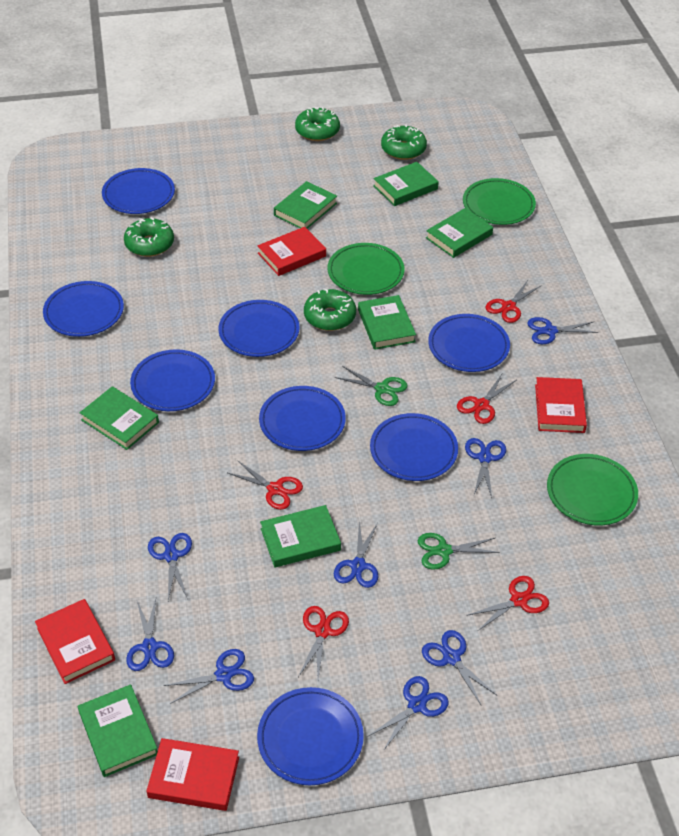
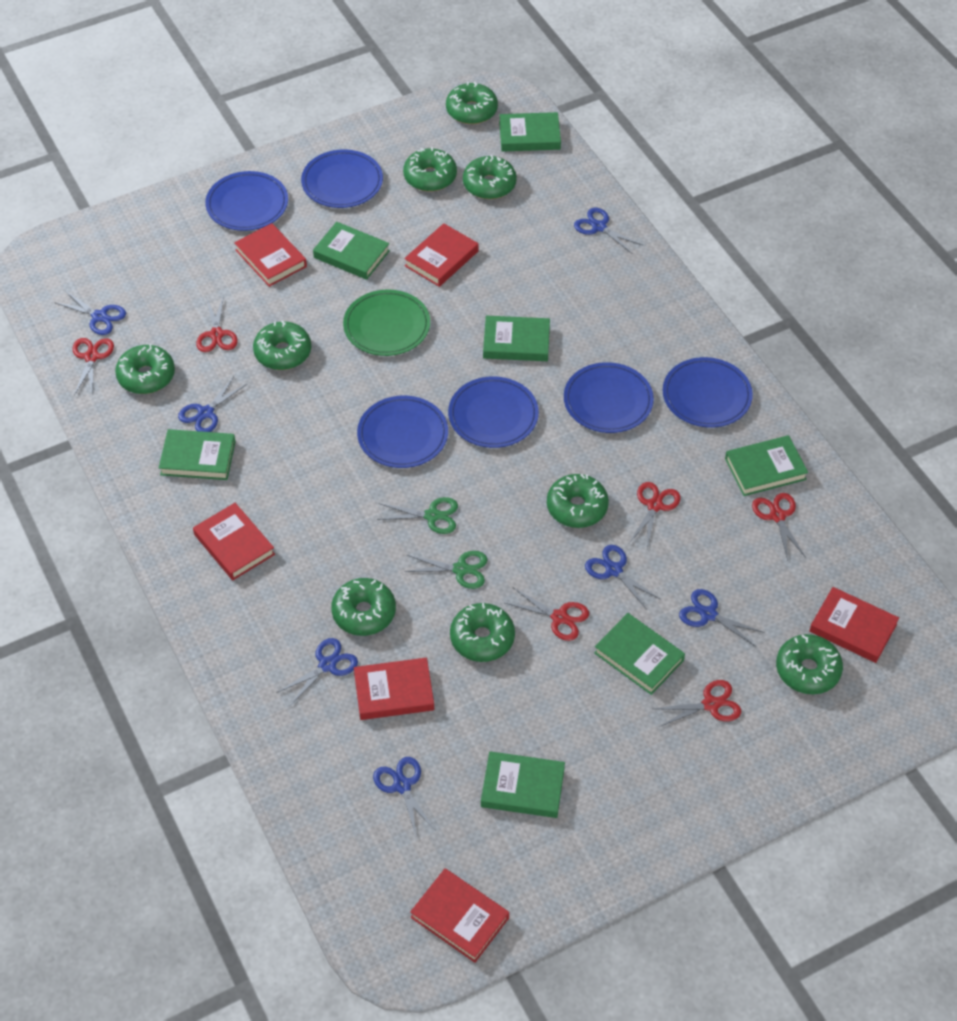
blue plate: [43,281,124,337] [102,168,175,214] [130,349,215,411] [218,300,300,357] [257,687,364,785] [259,386,346,451] [370,413,458,481] [428,314,510,372] = 8 -> [205,171,288,231] [301,149,383,208] [357,396,448,468] [448,376,539,448] [564,362,654,433] [663,357,753,428] = 6
blue scissors: [126,598,174,671] [148,533,192,601] [164,649,254,704] [334,521,378,588] [368,676,449,751] [422,630,497,705] [465,438,506,498] [527,317,598,344] = 8 -> [54,291,126,335] [178,376,248,432] [276,638,358,706] [373,757,437,838] [574,208,642,254] [585,545,660,610] [679,589,764,646] = 7
green donut: [124,218,174,257] [295,107,340,141] [304,288,356,331] [381,124,427,160] = 4 -> [115,344,175,394] [253,320,311,370] [331,578,396,636] [403,147,457,192] [446,82,498,124] [450,603,515,662] [463,155,517,199] [547,474,609,528] [776,634,843,694] = 9
green plate: [328,243,405,295] [463,178,536,225] [547,454,638,525] = 3 -> [343,290,430,356] = 1
red book: [35,599,115,684] [146,738,239,811] [258,227,326,276] [535,377,587,433] = 4 -> [193,503,275,580] [234,223,307,287] [354,658,434,720] [404,223,479,287] [410,868,509,963] [809,587,899,663] = 6
red scissors: [228,460,303,510] [298,606,349,680] [457,374,517,424] [467,576,549,631] [486,280,542,323] = 5 -> [72,338,114,396] [196,295,238,352] [505,588,589,641] [629,482,680,548] [653,680,741,727] [752,493,806,561] = 6

